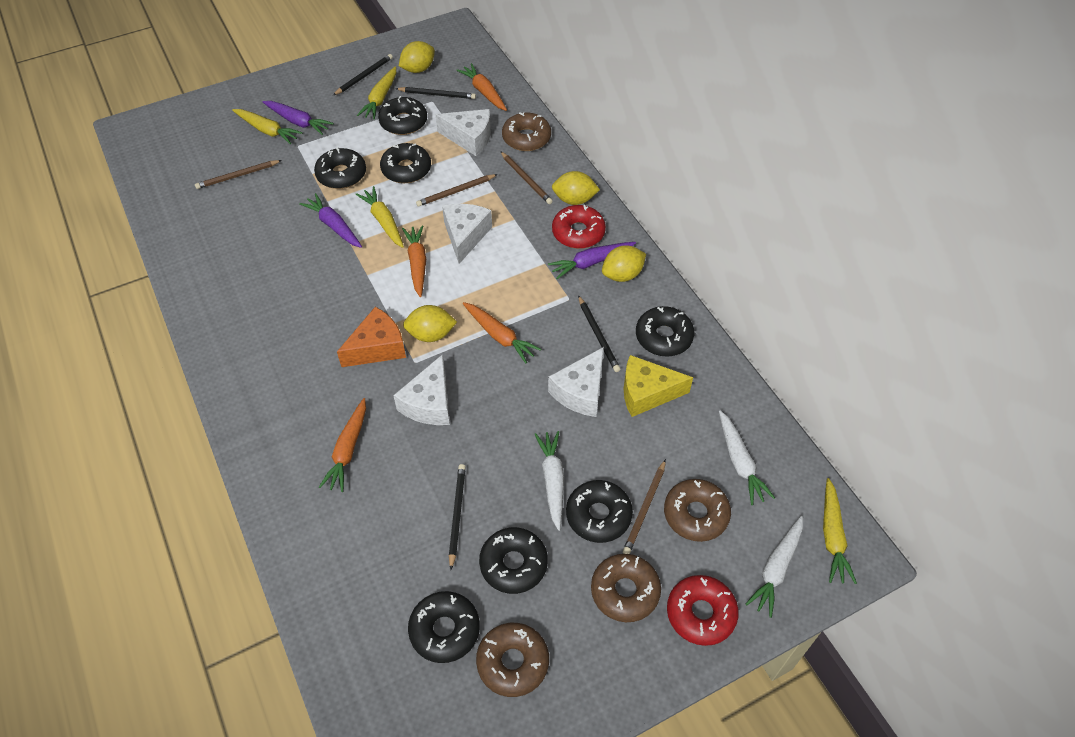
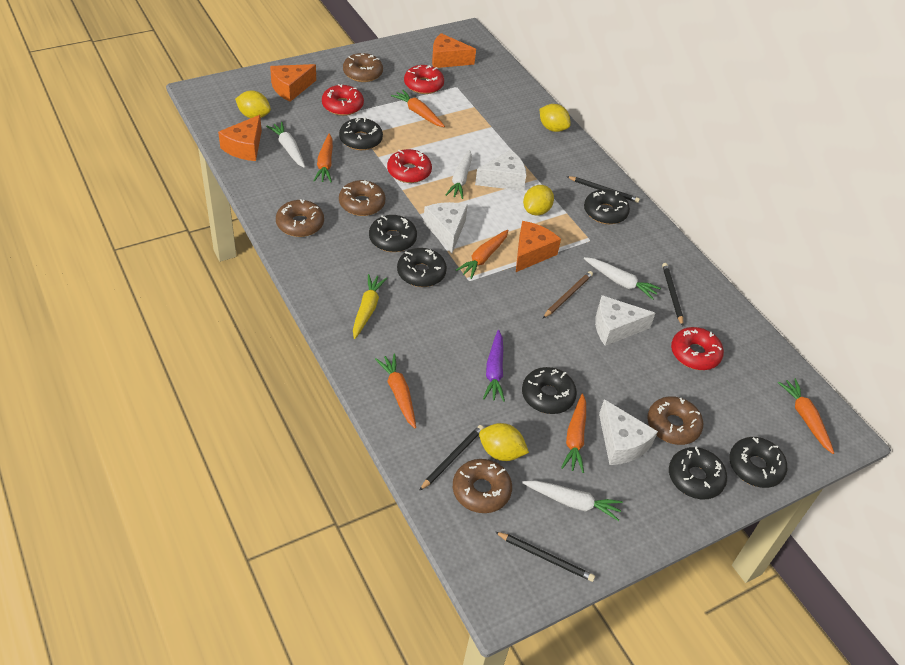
brown donut: [476,623,549,697] [502,112,551,151] [591,554,661,622] [664,479,731,542] = 4 -> [276,199,324,237] [339,180,385,216] [343,53,383,82] [453,459,512,513] [647,396,703,445] = 5
brown pencil: [195,160,282,189] [416,174,498,207] [500,151,553,204] [623,459,666,554] = 4 -> [543,271,593,318] = 1
orange carrot: [319,398,366,492] [402,225,426,297] [456,63,507,111] [463,302,541,363] = 4 -> [314,133,333,182] [375,354,416,428] [391,90,445,127] [456,230,509,279] [561,394,586,473] [778,378,834,454] = 6
orange cheese: [337,307,406,367] = 1 -> [218,115,262,161] [270,64,316,102] [432,33,476,68] [516,221,561,272] = 4
purple carrot: [263,101,334,135] [299,193,362,248] [548,242,636,279] = 3 -> [483,330,505,402] = 1
red donut: [552,205,606,249] [667,575,739,646] = 2 -> [322,84,364,116] [387,149,432,183] [404,65,444,94] [671,327,724,370] = 4
white carrot: [534,431,564,531] [719,410,775,505] [746,516,803,618] = 3 -> [266,122,305,168] [446,150,472,199] [522,480,623,521] [584,257,661,300] = 4
yellow carrot: [232,109,303,144] [355,186,404,248] [357,66,396,119] [823,478,857,584] = 4 -> [353,274,387,339] = 1
yellow cheese: [624,355,693,417] = 1 -> none = 0

